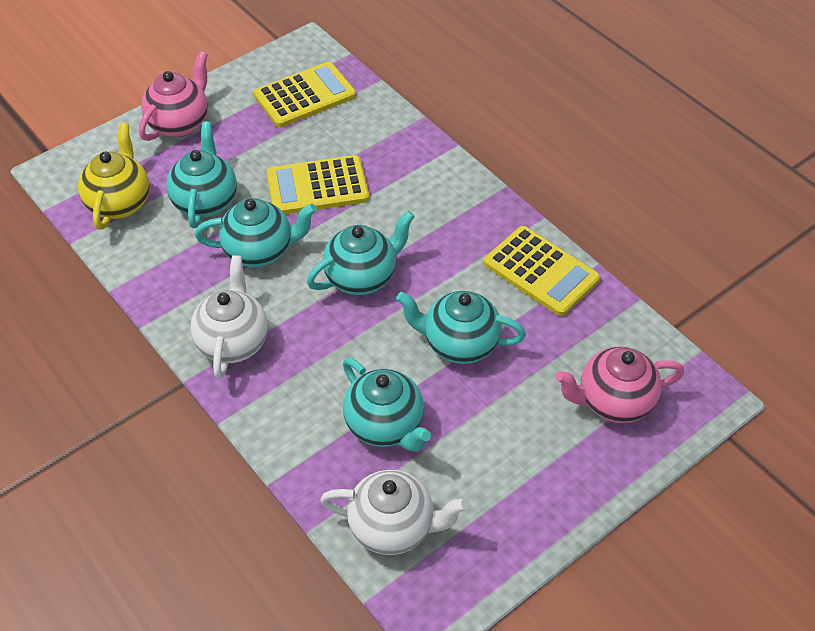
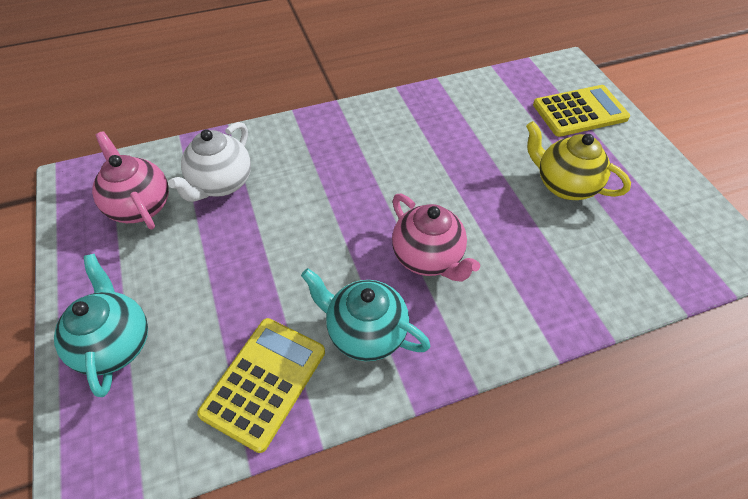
turquoise teapot: [166,122,237,228] [195,198,317,267] [307,211,415,295] [343,358,431,451] [396,291,526,364] = 5 -> [54,254,148,397] [301,268,430,361] = 2
white teapot: [190,255,268,379] [320,470,468,555] = 2 -> [168,122,251,202] = 1
yellow calculator: [254,62,356,127] [267,155,369,214] [484,226,600,316] = 3 -> [197,318,325,453] [533,85,630,137] = 2

